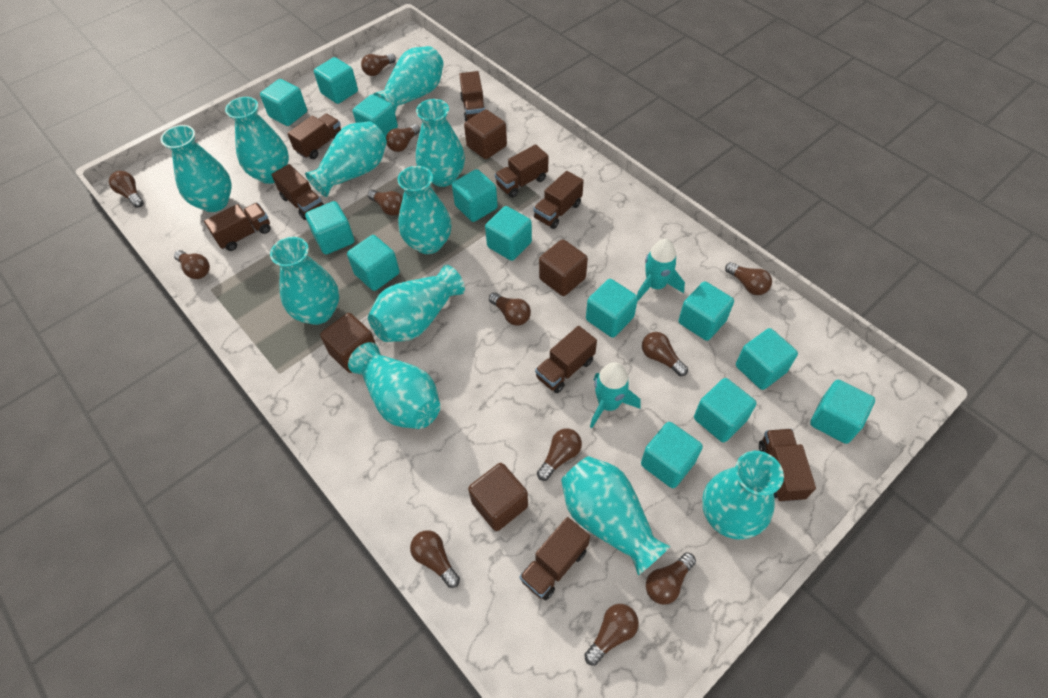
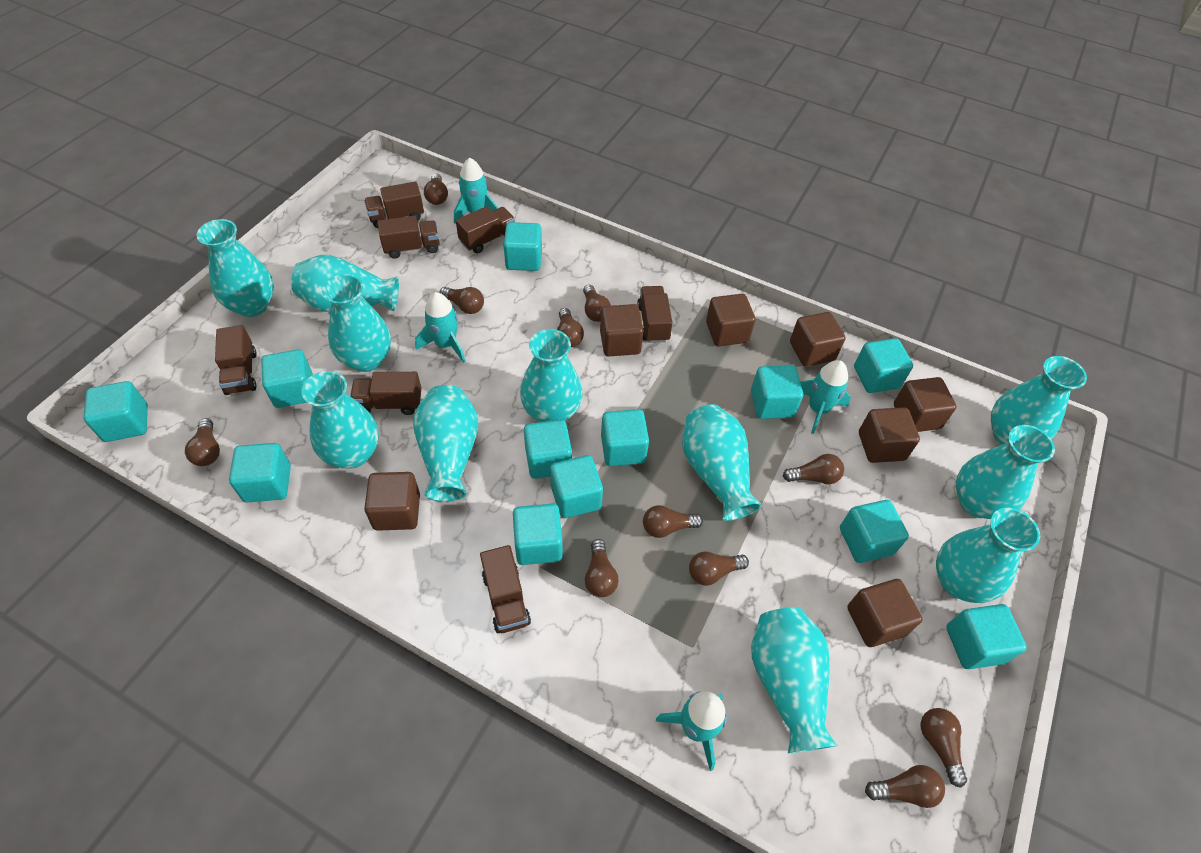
brown cube: [320,313,376,373] [464,109,507,159] [468,463,528,531] [539,239,588,296] = 4 -> [364,472,420,531] [600,304,644,357] [706,294,755,347] [790,312,846,367] [847,579,922,647] [859,407,920,463] [894,377,957,432] = 7
brown light bulb: [109,171,144,208] [174,250,210,279] [361,53,396,76] [368,190,403,216] [386,124,420,152] [410,530,460,588] [489,292,531,326] [537,428,582,481] [584,604,639,666] [642,332,688,376] [646,552,696,605] [725,262,772,295] = 12 -> [185,418,220,466] [424,174,448,205] [440,287,484,314] [557,308,584,347] [583,285,611,322] [585,539,619,597] [643,505,703,538] [689,551,749,586] [783,454,844,484] [865,765,945,808] [921,708,967,788] = 11
brown truck: [204,203,271,251] [271,164,324,220] [287,114,341,159] [459,71,485,122] [495,144,548,198] [519,517,590,600] [533,171,584,229] [535,326,597,393] [759,429,816,502] = 9 -> [215,325,257,395] [350,372,422,415] [364,181,424,228] [378,216,440,259] [456,206,515,253] [480,545,531,633] [637,286,673,343] = 7
turquoise cube: [260,79,307,126] [305,201,354,254] [314,57,358,104] [347,235,400,291] [353,94,398,137] [452,169,498,222] [485,206,532,261] [586,279,638,338] [641,422,703,488] [678,281,734,341] [694,378,756,443] [736,328,798,390] [810,380,875,444] = 13 -> [83,381,148,442] [229,443,291,502] [261,349,313,408] [504,222,542,271] [513,504,563,565] [524,419,572,479] [550,455,603,518] [601,409,649,466] [751,365,803,419] [840,500,909,563] [854,338,913,393] [946,604,1027,669] = 12
turquoise rocket: [590,362,641,428] [637,239,685,302] = 2 -> [415,292,465,363] [454,158,498,223] [656,692,727,771] [800,360,851,434] = 4

